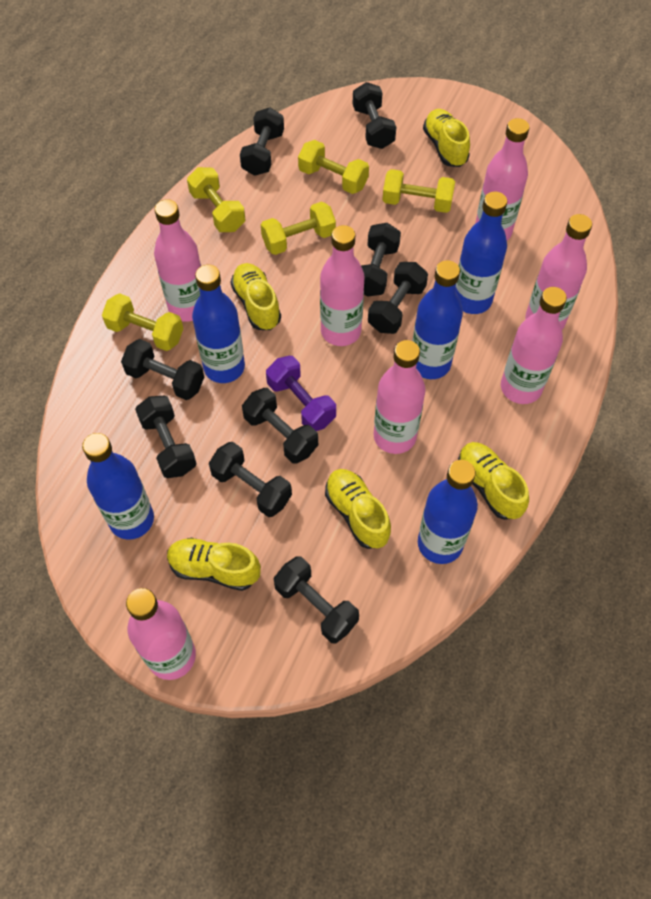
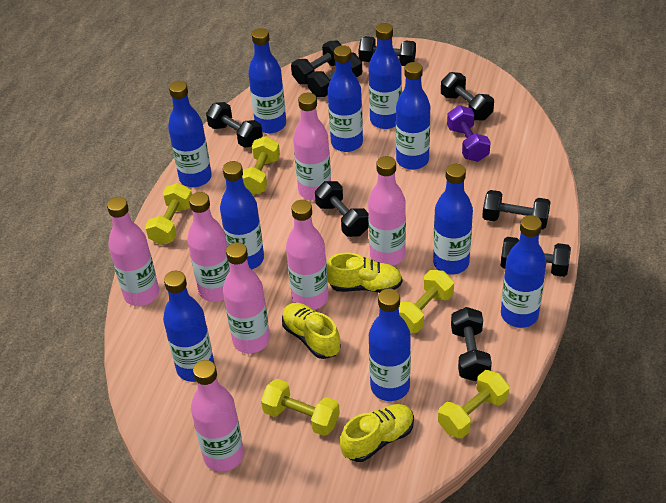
blue bottle: [82,433,154,540] [192,265,245,383] [413,260,463,379] [418,460,478,564] [455,192,507,314] = 5 -> [163,271,214,382] [168,81,212,187] [220,161,264,269] [248,28,286,133] [328,45,363,152] [368,23,402,129] [369,289,411,401] [396,62,430,170] [433,164,473,274] [501,215,546,328] = 10
yellow shoe: [167,538,261,591] [231,263,281,330] [325,469,391,549] [423,109,470,167] [458,442,529,520] = 5 -> [282,303,340,359] [327,252,403,293] [340,404,414,462] = 3

